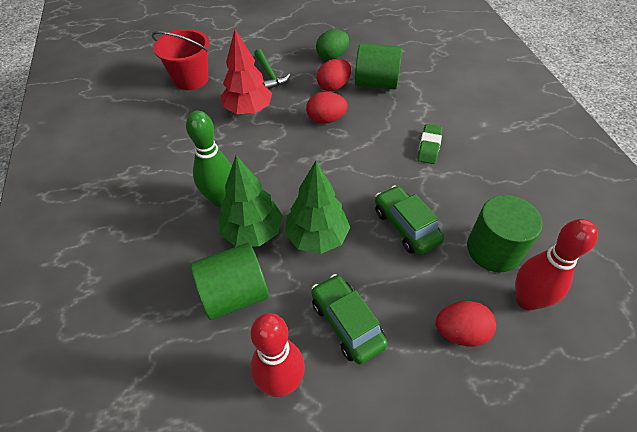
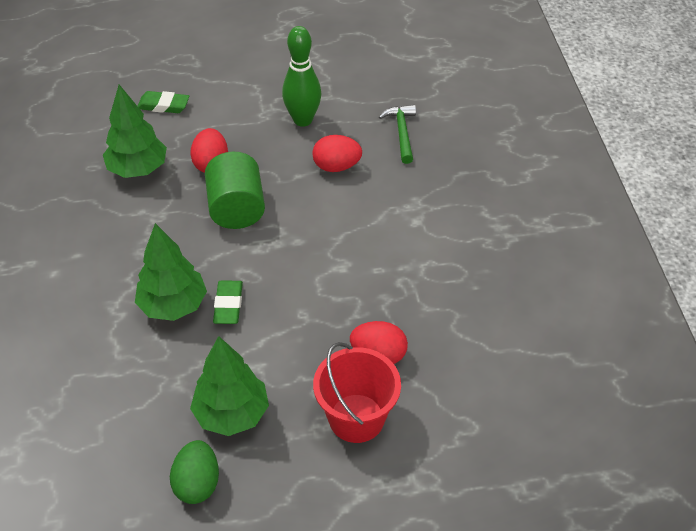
green car: [312,274,388,364] [375,185,444,255] = 2 -> none = 0
green cylinder: [190,243,269,320] [355,43,402,90] [467,195,542,272] = 3 -> [205,152,265,229] = 1
green eraser: [418,124,443,164] = 1 -> [138,91,190,113] [213,280,243,324] = 2
green tree: [219,155,283,247] [285,161,350,254] = 2 -> [103,85,167,178] [135,223,207,321] [190,336,269,436] = 3
red bowling pin: [250,313,305,397] [516,219,598,310] = 2 -> none = 0
red tree: [221,29,272,114] = 1 -> none = 0

